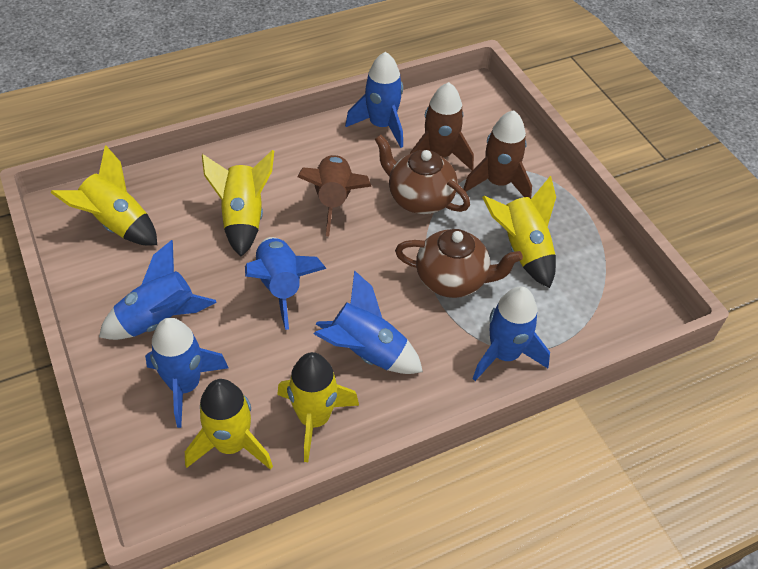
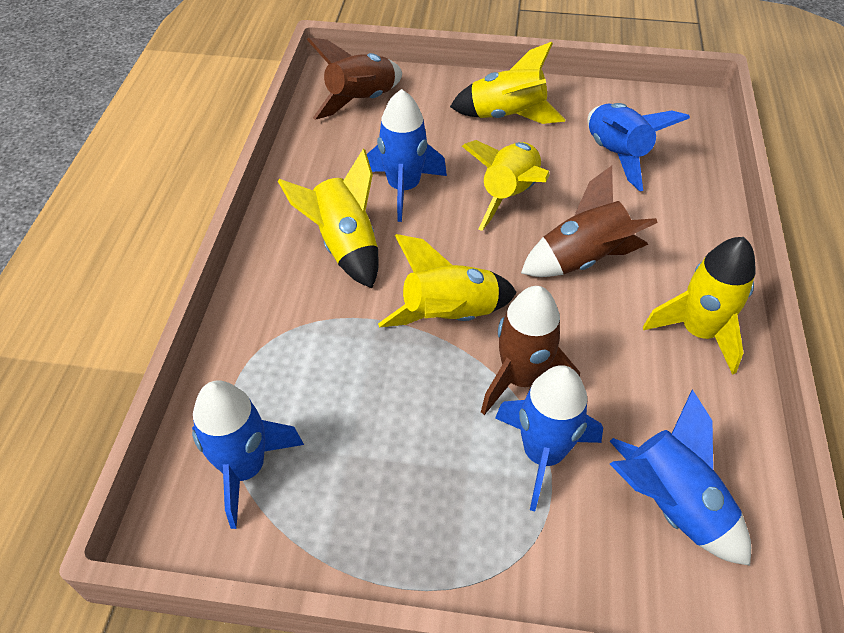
blue rocket: [99,240,217,340] [145,318,228,428] [245,237,326,330] [314,270,423,374] [345,52,403,148] [473,286,550,381] = 6 -> [192,381,304,529] [367,89,447,222] [495,365,603,511] [588,103,690,191] [610,389,751,566] = 5
brown teapot: [375,134,470,214] [395,229,523,298] = 2 -> none = 0

